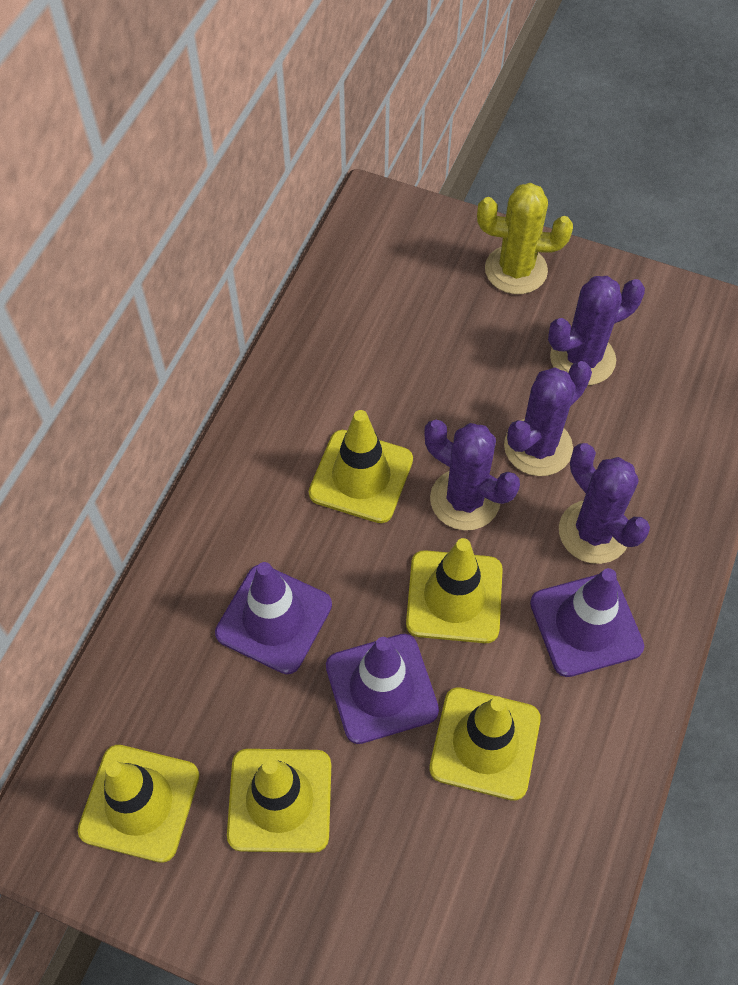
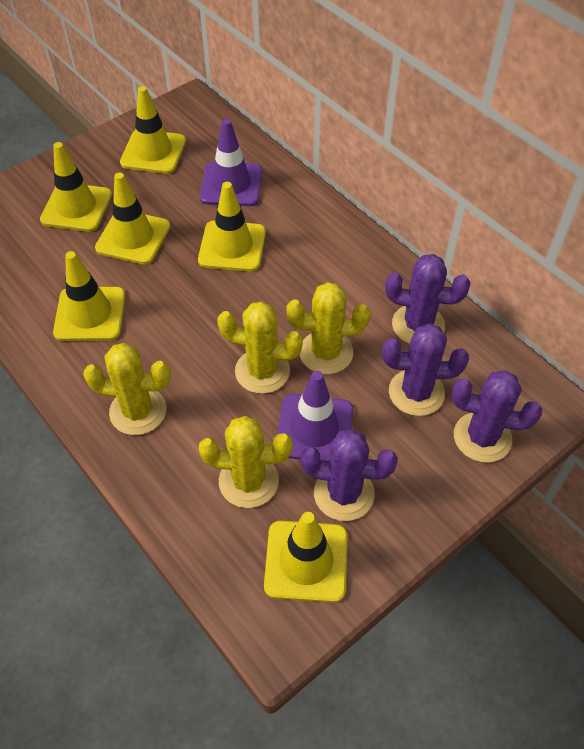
purple traffic cone: [215,562,332,674] [326,634,439,744] [530,568,644,677] = 3 -> [200,119,262,206] [277,371,353,461] = 2
yellow cactus: [477,183,573,294] = 1 -> [83,343,171,435] [198,416,293,508] [217,301,303,394] [286,282,370,374] = 4
yellow traffic cone: [78,745,199,863] [227,749,331,853] [309,410,413,523] [406,538,503,643] [429,687,541,801] = 5 -> [40,142,112,232] [53,251,125,341] [95,172,171,265] [120,86,186,174] [198,182,266,272] [264,512,347,603] = 6

